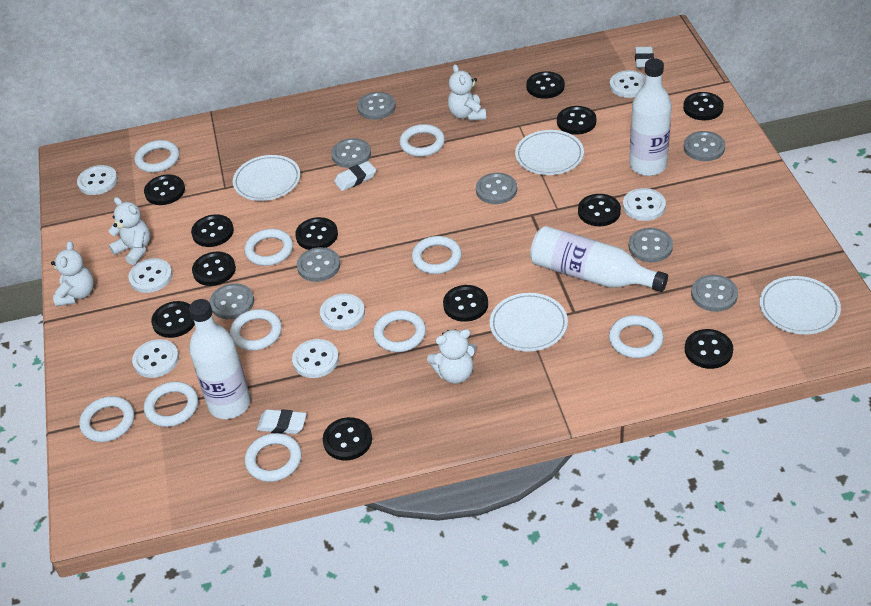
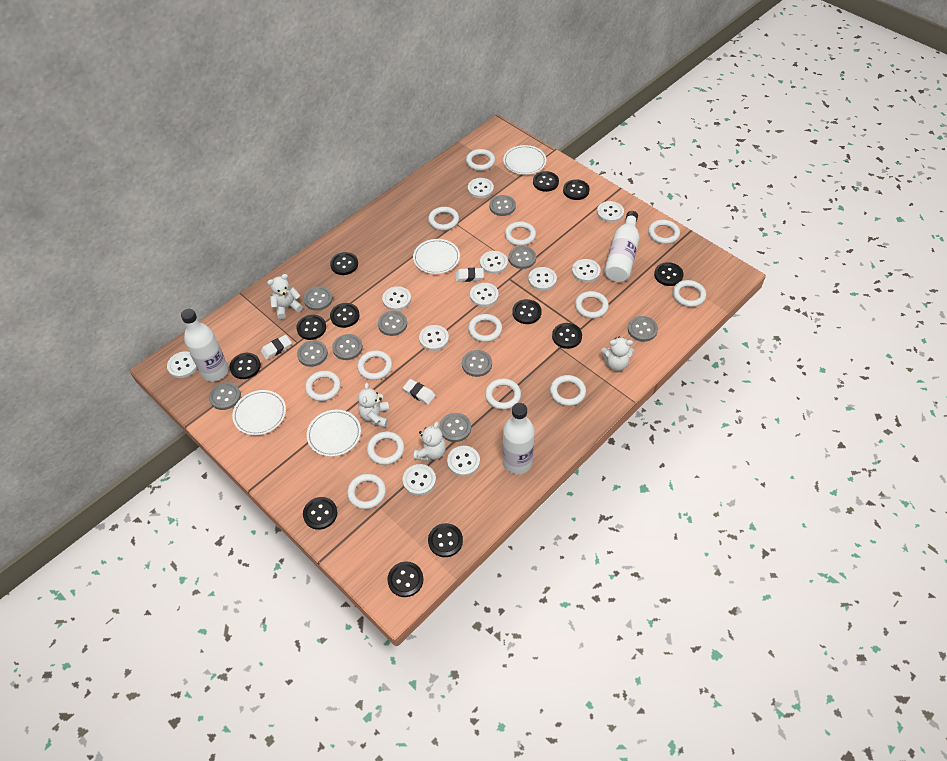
grey button: [209,283,254,319] [297,247,340,282] [331,138,371,168] [357,92,396,120] [476,173,517,204] [629,228,673,262] [684,131,725,161] [691,275,738,312] = 8 -> [209,382,241,410] [297,340,328,367] [303,286,333,311] [332,334,363,360] [378,311,407,336] [439,413,471,442] [462,350,492,377] [489,195,516,216] [508,246,536,269] [628,316,658,342] = 10
white button: [77,165,118,195] [128,258,172,293] [132,339,179,378] [292,339,339,378] [320,294,365,330] [610,70,646,98] [623,188,666,221] = 7 -> [167,351,197,378] [382,286,411,311] [403,464,436,496] [419,325,449,351] [447,446,480,476] [468,178,494,198] [470,283,499,307] [480,251,508,274] [528,267,557,291] [572,259,601,282] [597,201,624,223] = 11
white ring: [79,396,134,442] [134,140,179,173] [144,382,198,427] [230,309,282,351] [244,229,293,266] [245,433,302,482] [373,310,426,352] [399,124,445,157] [412,236,462,274] [609,315,664,358] = 10 -> [305,371,341,401] [347,474,386,509] [357,350,392,380] [367,431,404,465] [428,207,459,230] [466,149,495,171] [468,314,502,342] [485,378,521,410] [505,222,536,246] [550,375,586,406] [575,291,609,319] [648,220,680,244] [672,280,706,307] = 13

